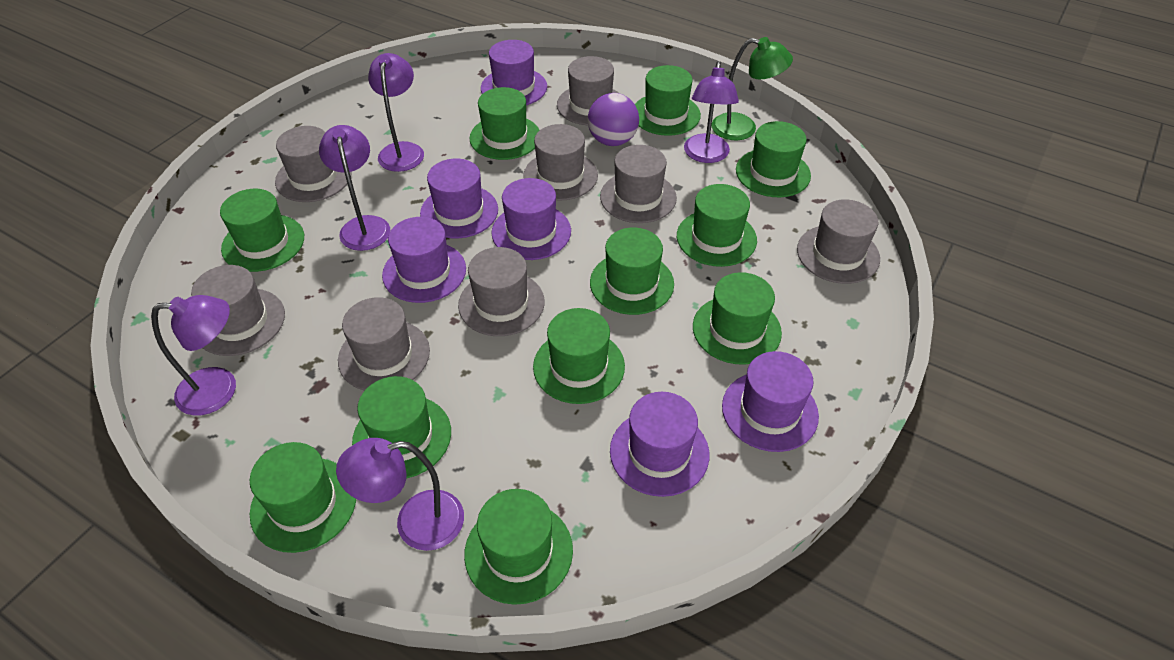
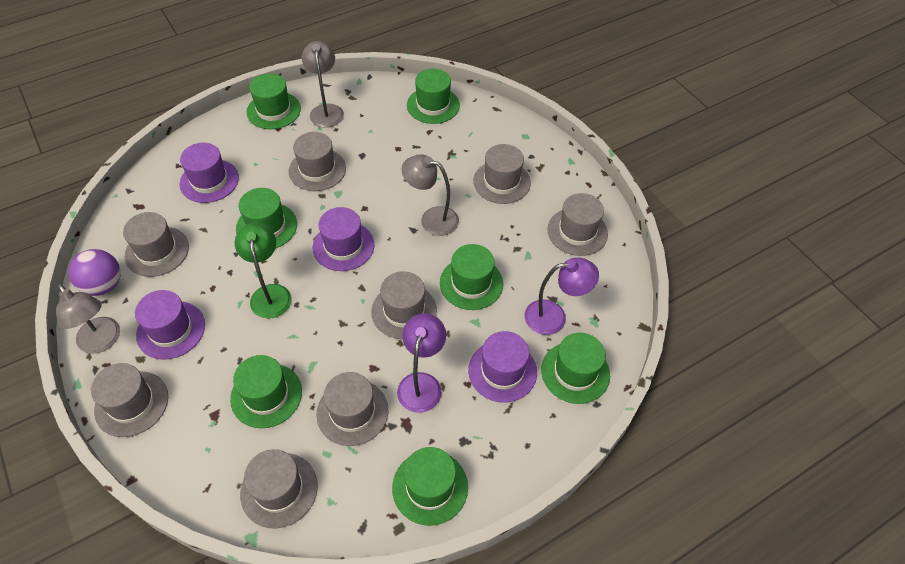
green hat: [220,189,304,272] [250,442,356,553] [352,376,451,479] [464,489,573,605] [469,87,540,160] [533,308,625,404] [590,228,674,315] [635,65,701,136] [677,184,757,267] [693,272,782,365] [736,121,811,197] = 11 -> [230,355,302,428] [236,188,297,249] [247,73,301,129] [392,447,468,526] [407,69,460,124] [440,244,503,310] [541,333,610,404] = 7
grey lamp: none = 0 -> [56,283,120,354] [302,41,344,128] [402,154,459,236] = 3
purple hat: [382,217,466,303] [420,159,498,238] [481,40,547,105] [491,178,571,260] [610,392,709,497] [722,351,819,452] = 6 -> [135,290,205,360] [180,143,239,203] [313,207,374,271] [468,331,537,403] = 4
purple lamp: [151,295,236,416] [319,125,390,251] [336,438,464,551] [368,53,424,172] [684,61,739,163] = 5 -> [397,313,446,413] [525,257,599,335] = 2

